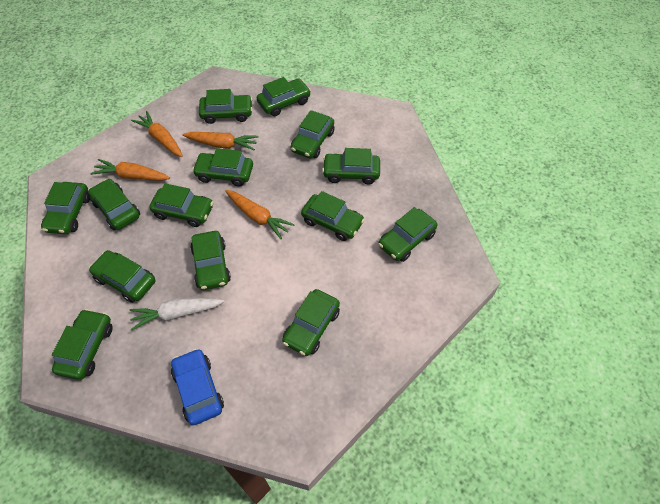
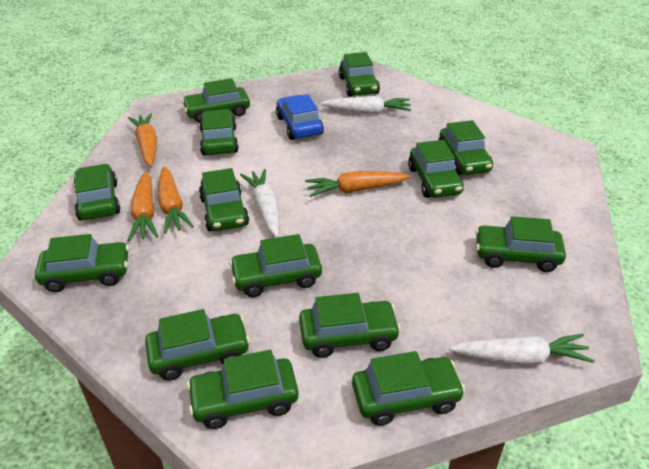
white carrot: [130,298,225,331] = 1 -> [240,169,280,238] [321,96,411,114] [449,334,594,365] = 3

